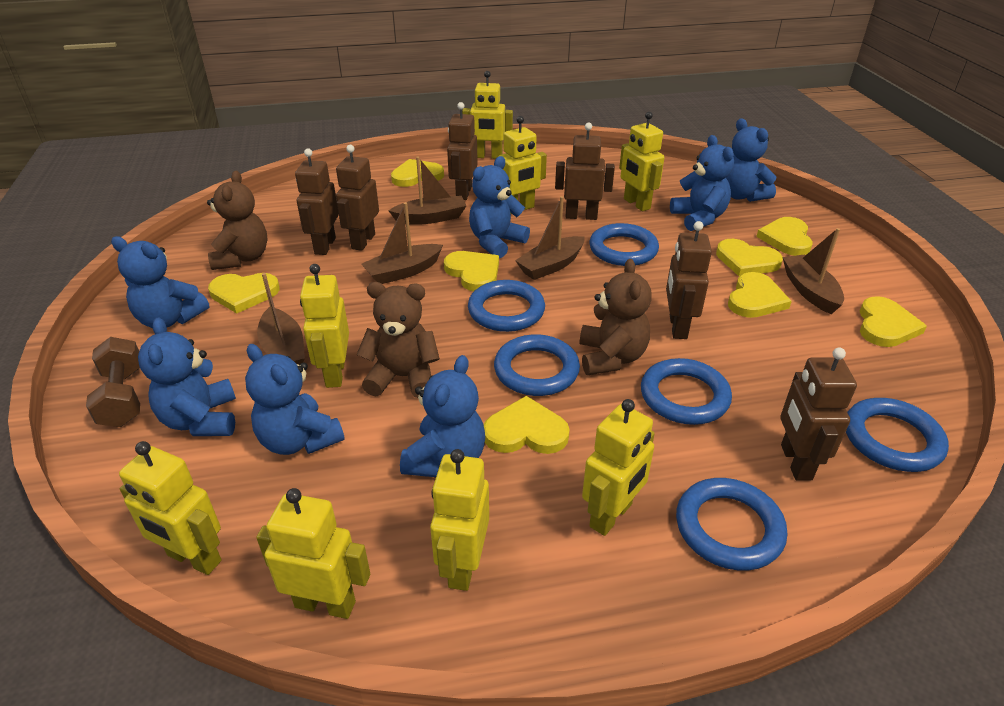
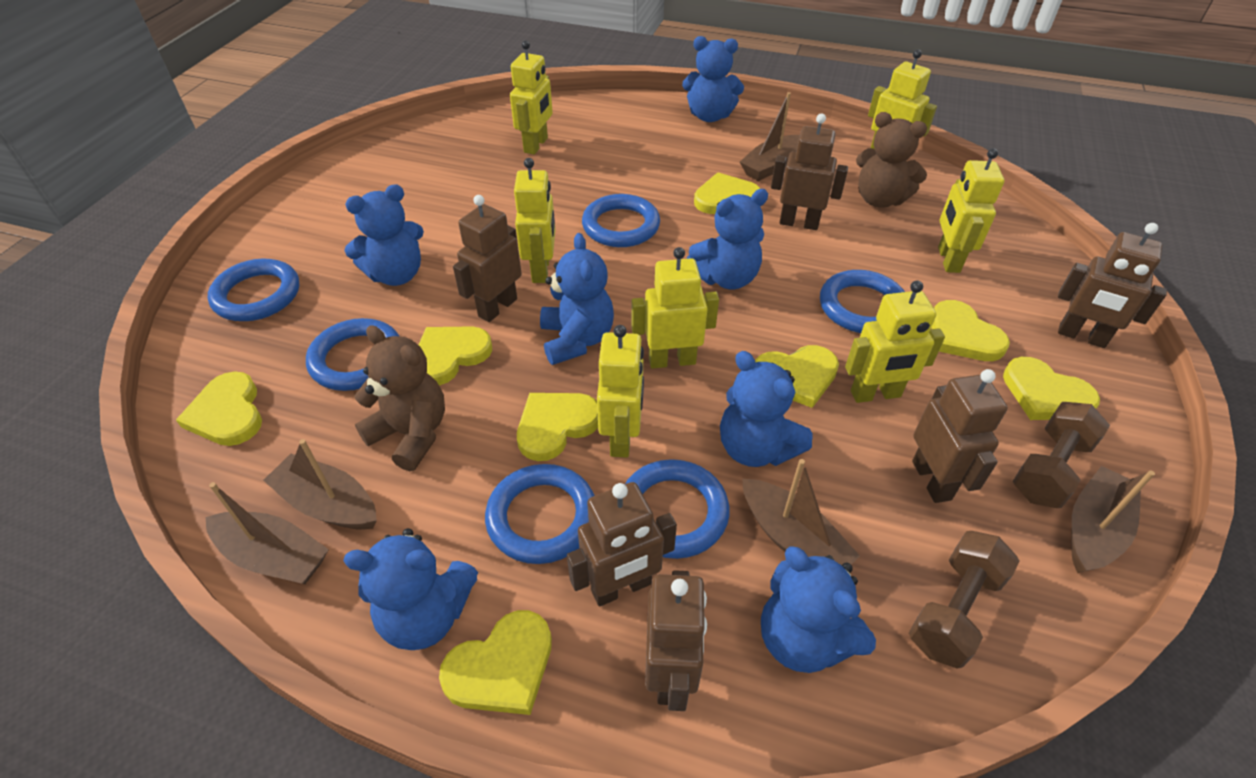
brown dumbbell: [86,337,140,427] = 1 -> [909,531,1020,669] [1013,402,1110,508] = 2
brown teddy bear: [207,171,268,270] [357,282,440,398] [580,259,652,375] = 3 -> [354,325,445,471] [856,112,927,208] = 2
yellow robot: [119,441,222,575] [256,488,370,619] [300,264,349,388] [430,449,489,591] [462,71,513,159] [498,116,547,214] [582,399,655,536] [619,112,664,211] = 8 -> [510,40,553,155] [514,158,555,283] [597,325,644,458] [631,247,719,369] [845,280,945,403] [868,49,937,150] [938,148,1005,273] = 7

